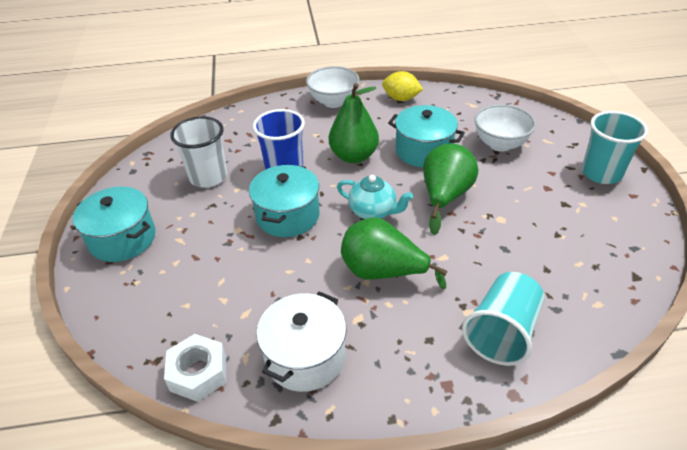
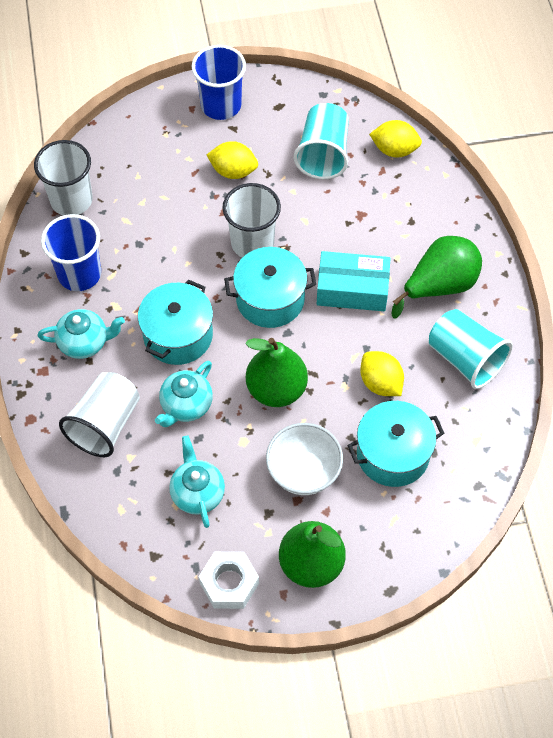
blue cup: [253,109,305,170] = 1 -> [41,214,101,291] [191,45,246,120] = 2
turquoise box: none = 0 -> [317,251,391,311] = 1
turquoise teapot: [337,175,413,219] = 1 -> [38,309,125,359] [155,361,213,427] [169,436,225,528] = 3
white bowl: [306,66,359,108] [475,104,536,151] = 2 -> [266,423,343,495] = 1
white cup: [170,116,227,188] = 1 -> [34,140,93,215] [59,372,140,457] [222,183,281,258] = 3
white pot: [256,292,346,392] = 1 -> none = 0
yellow lemon: [382,71,423,101] = 1 -> [207,141,258,179] [360,351,404,396] [369,120,422,158] = 3

